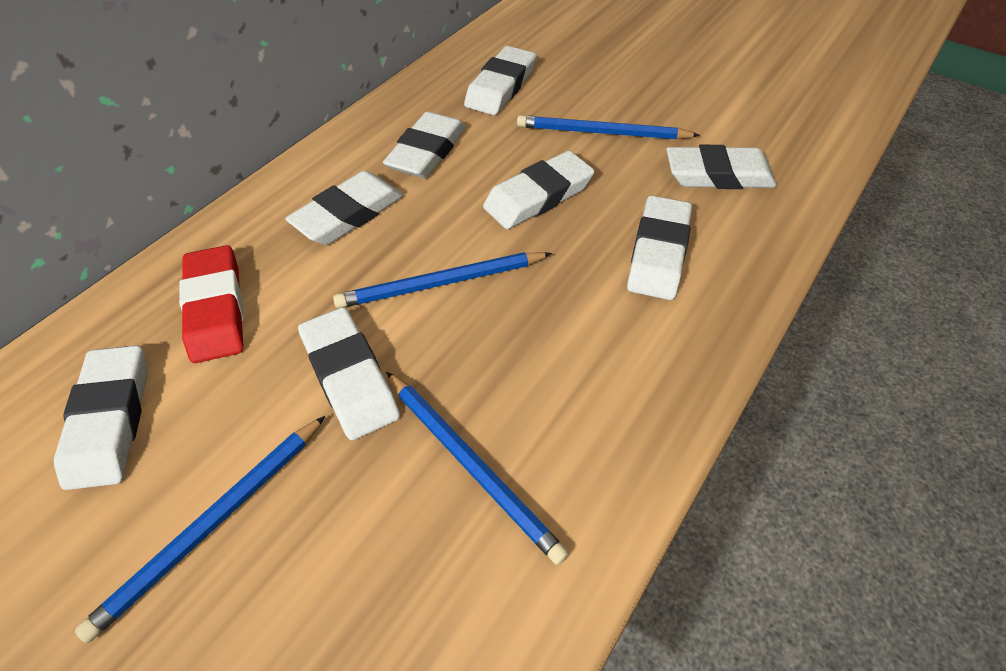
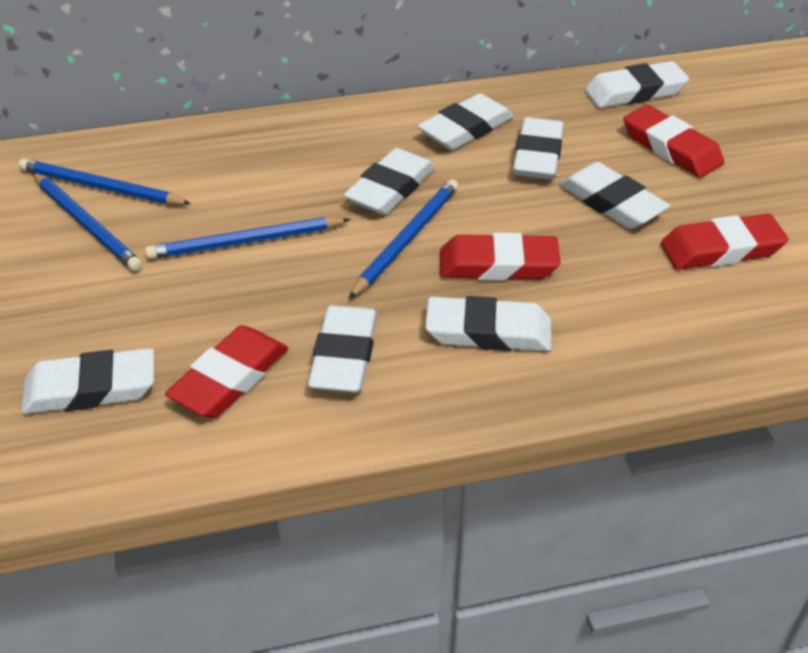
red eraser: [179,245,244,363] = 1 -> [165,325,288,418] [440,233,561,280] [623,105,724,178] [661,214,789,270] = 4

